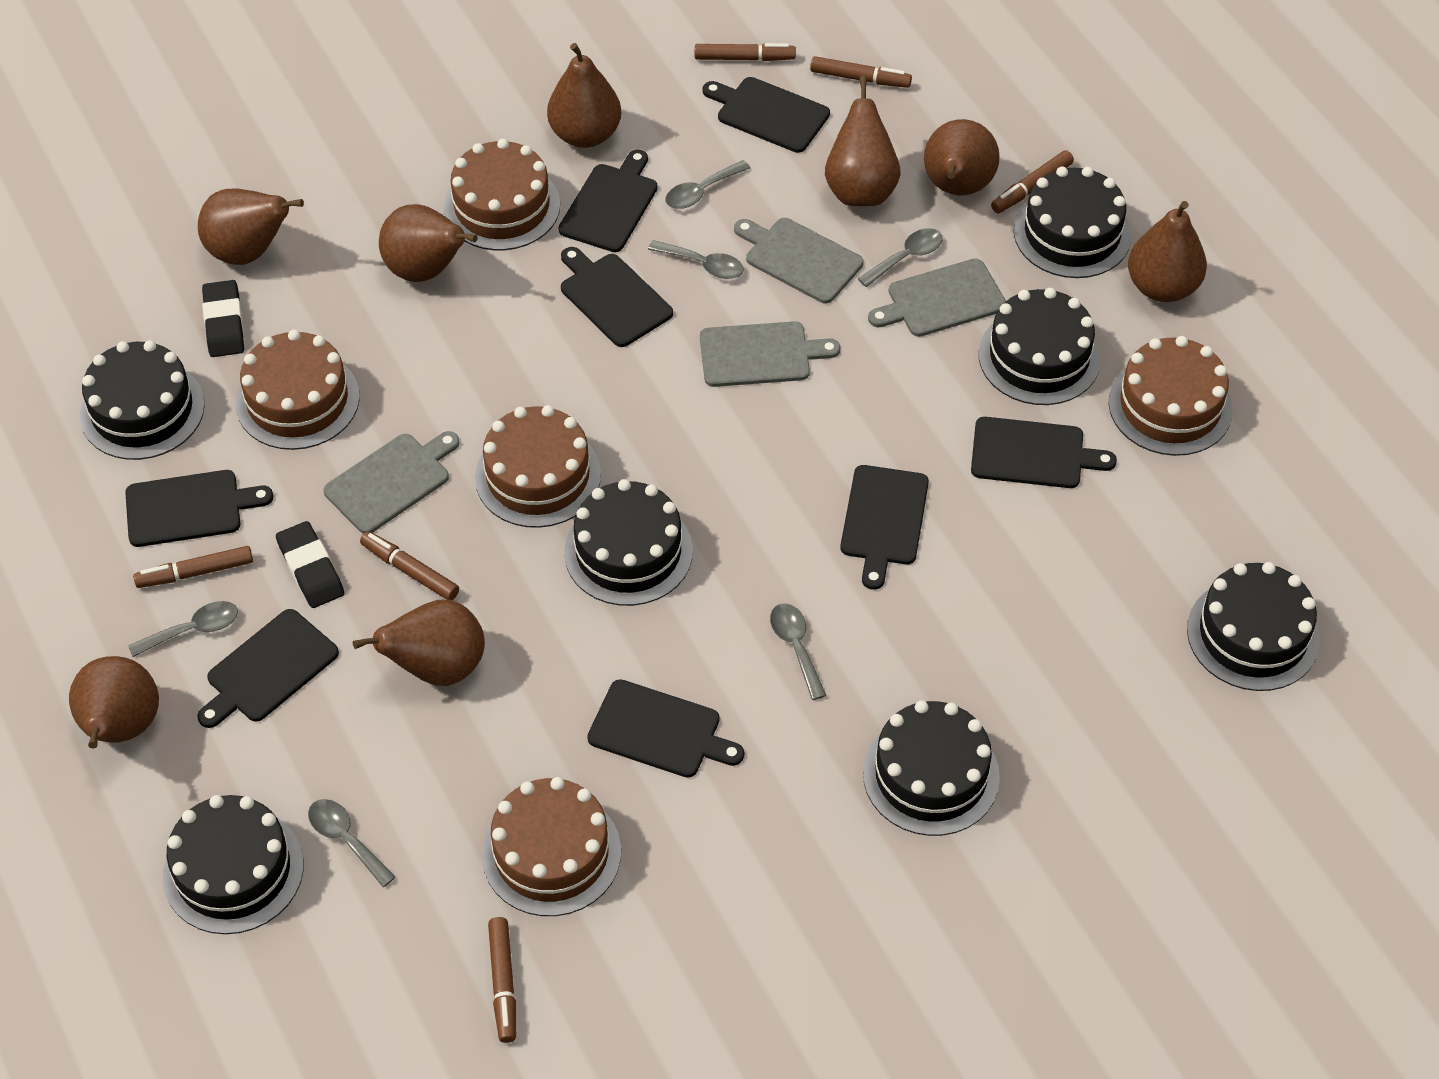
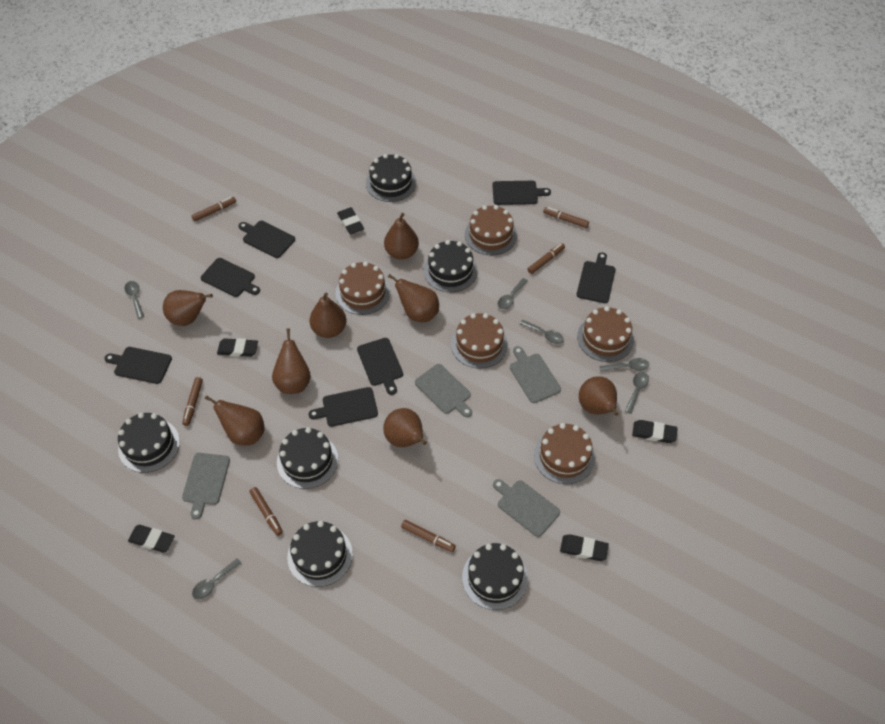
black cake: [80,340,205,460] [163,795,303,934] [564,479,693,606] [863,700,1000,836] [979,288,1101,405] [1014,167,1131,278] [1187,562,1320,691] = 7 -> [118,413,180,473] [277,427,338,489] [287,521,353,587] [366,154,416,202] [424,240,477,292] [462,543,528,610] = 6
black cutting board: [125,470,274,547] [197,609,339,728] [559,150,658,252] [561,247,673,347] [587,679,744,778] [703,77,830,153] [840,465,929,590] [971,417,1117,488] = 8 -> [104,347,172,384] [201,258,260,297] [238,221,295,258] [309,387,378,427] [357,338,403,395] [492,181,551,205] [576,252,616,303] = 7
black eraser: [202,280,244,357] [276,521,344,608] = 2 -> [128,525,175,553] [217,338,258,357] [337,207,364,234] [560,534,609,561] [632,420,678,443] = 5

